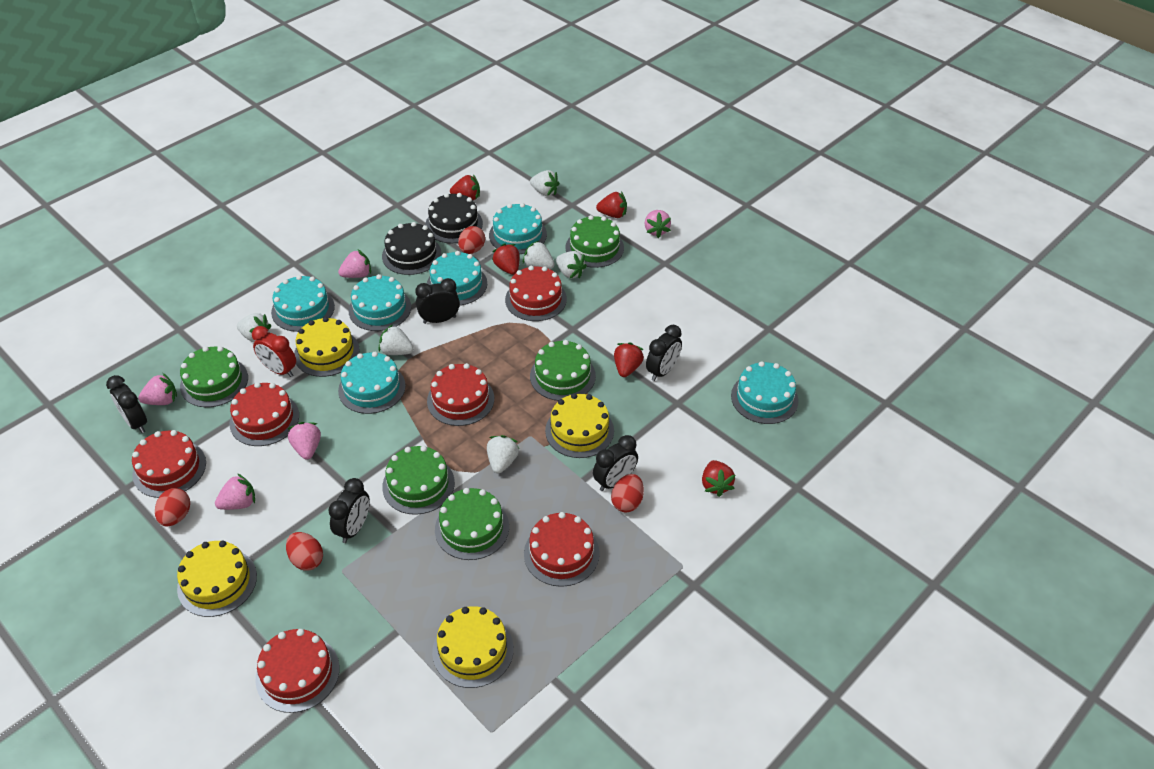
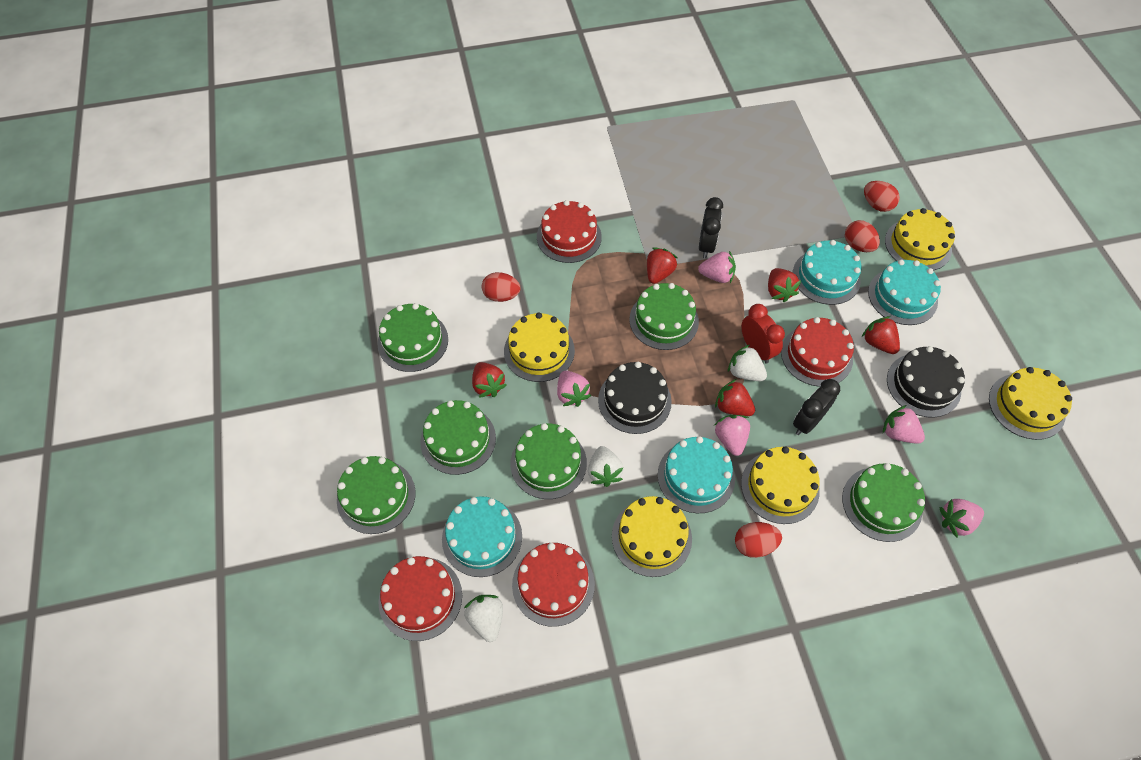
black clock: [106,375,147,433] [328,478,370,543] [415,278,460,324] [593,435,638,491] [646,325,682,381] = 5 -> [699,197,723,258] [793,379,840,435] = 2
green cake: [180,346,248,407] [382,446,455,515] [435,488,509,560] [530,340,596,401] [565,215,624,268] = 5 -> [337,456,416,534] [378,303,448,372] [420,400,496,475] [510,423,587,499] [629,283,699,350] [842,463,925,542] = 6
red cake: [132,430,206,498] [229,382,299,446] [255,629,339,713] [427,363,494,426] [505,266,567,321] [524,512,600,587] = 6 -> [378,556,462,641] [512,543,595,627] [537,200,602,263] [781,317,854,387] = 4
turquoise cake: [271,275,335,332] [338,352,406,414] [349,274,411,331] [427,251,487,306] [489,203,547,254] [731,361,799,424] = 6 -> [442,497,522,577] [658,436,735,513] [793,240,862,305] [868,259,941,325] = 4
white strawberry: [237,313,272,342] [379,325,414,355] [487,435,519,473] [523,241,555,269] [530,170,560,196] [556,251,587,278] = 6 -> [464,595,503,642] [588,446,623,487] [728,345,767,381] = 3
yellow cake: [177,541,257,617] [294,317,360,377] [432,606,514,688] [545,393,614,458] = 4 -> [504,312,575,382] [612,496,692,577] [741,446,820,524] [885,208,955,271] [989,367,1072,440] = 5

